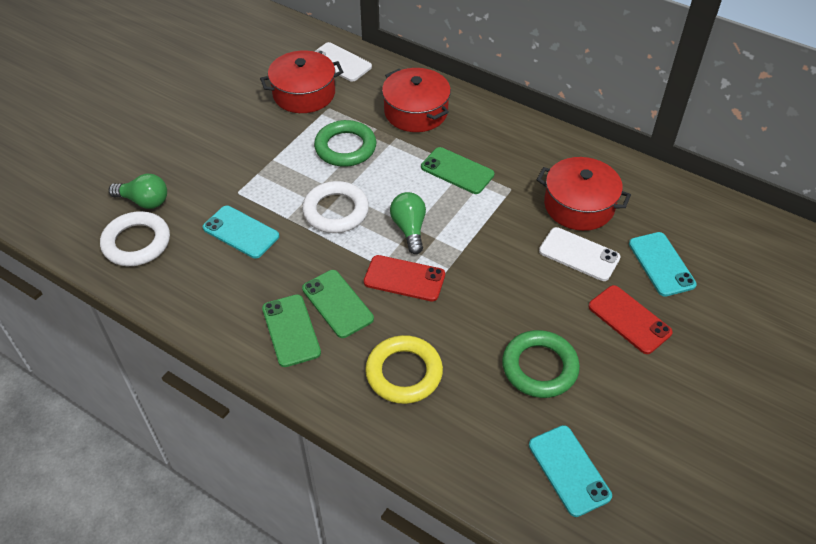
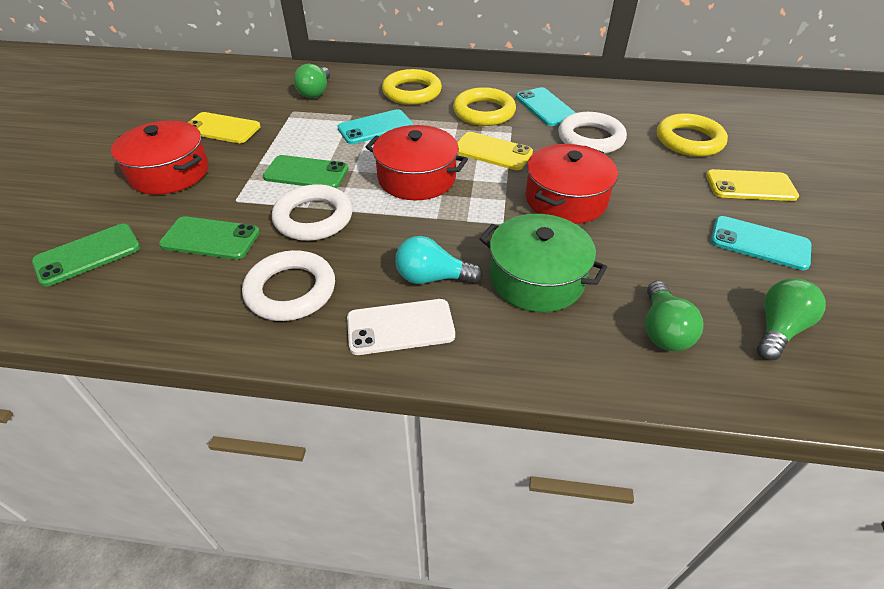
green light bulb: [109,174,167,209] [390,192,426,254] = 2 -> [294,64,330,98] [645,281,703,351] [757,278,826,361] = 3
green pot: none = 0 -> [480,214,607,312] = 1
green ring: [314,120,376,167] [502,330,580,398] = 2 -> none = 0
red phone: [364,255,445,301] [588,285,673,354] = 2 -> none = 0
turquoise light bulb: none = 0 -> [395,236,483,284] = 1
white phone: [314,42,372,82] [539,227,621,281] = 2 -> [347,299,455,355] = 1
white ring: [100,211,170,266] [302,181,369,233] = 2 -> [242,250,335,321] [272,184,352,241] [558,112,627,154] = 3
yellow phone: none = 0 -> [187,112,261,143] [457,132,533,170] [706,169,799,201] = 3
yellow ring: [365,335,443,404] = 1 -> [382,69,442,105] [453,87,516,126] [657,113,728,157] = 3

